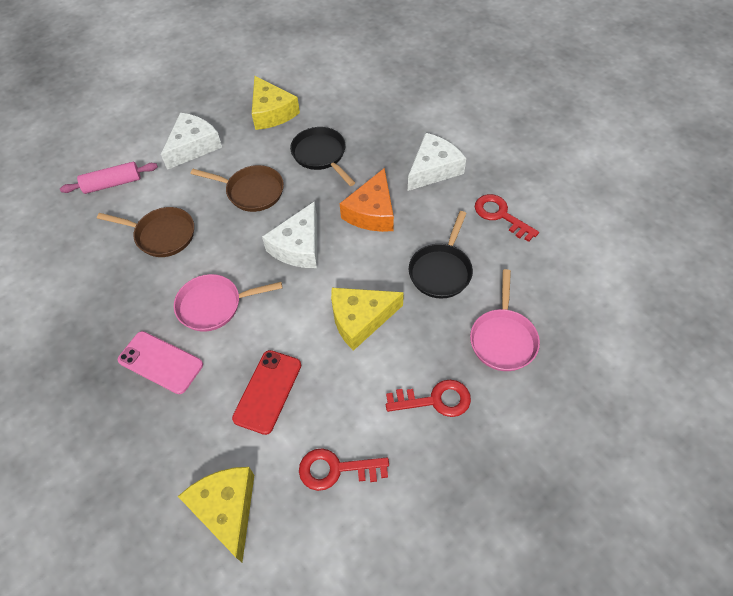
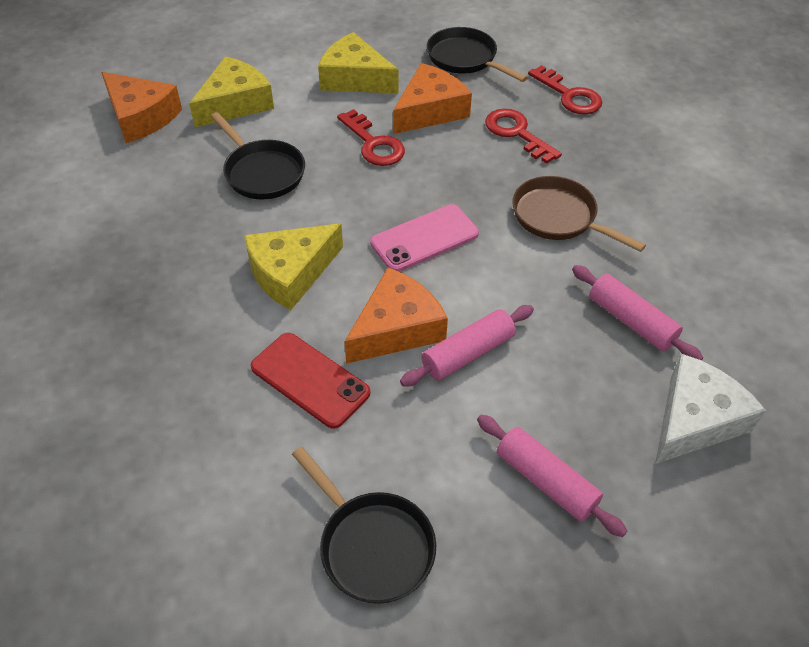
black pan: [290,127,355,186] [409,211,473,298] = 2 -> [211,112,305,199] [292,447,436,604] [427,27,528,82] = 3
brown pan: [97,207,194,257] [191,165,284,212] = 2 -> [513,176,646,252] = 1
orange cheese: [340,168,394,232] = 1 -> [101,72,182,143] [344,267,448,364] [393,63,472,134] = 3
pink pan: [174,274,282,332] [470,269,540,371] = 2 -> none = 0
pink rolling pin: [60,162,158,194] = 1 -> [400,305,534,387] [477,415,627,537] [572,265,703,360] = 3
white cheese: [161,113,222,170] [262,201,317,268] [408,133,466,191] = 3 -> [655,354,766,464] = 1

